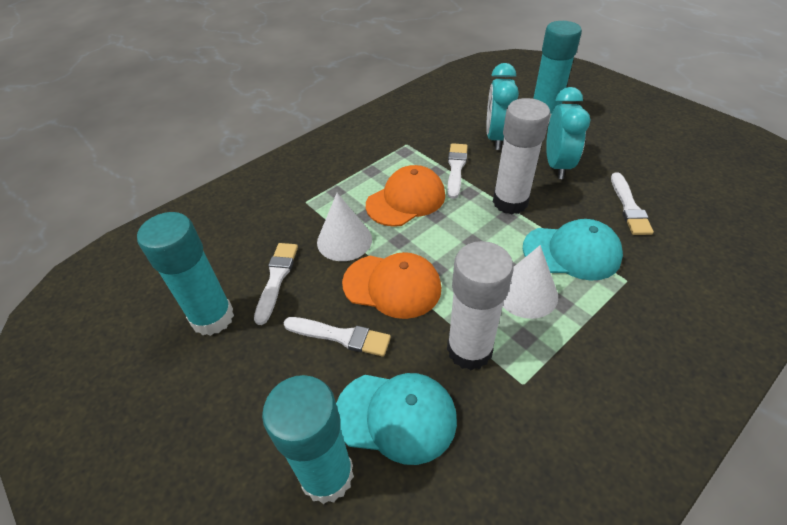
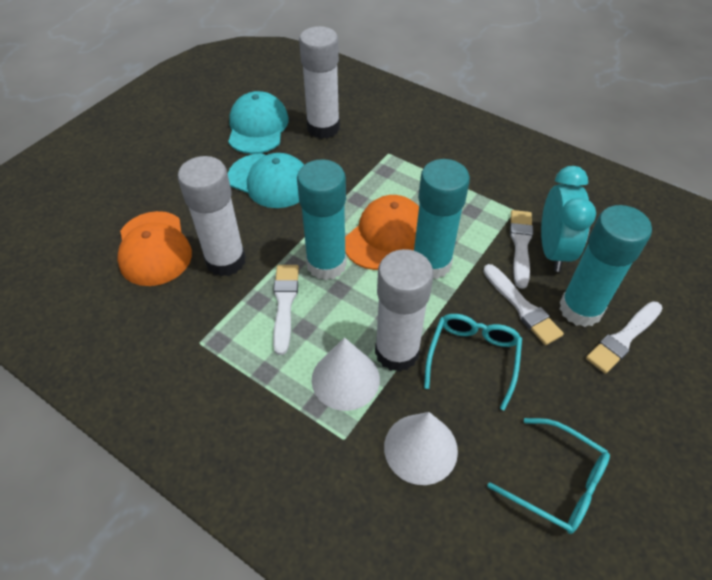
turquoise clock: [486,63,519,150] [546,87,591,179] = 2 -> [541,166,596,272] = 1
turquoise glasses: none = 0 -> [424,314,522,411] [487,418,610,534] = 2
white glue stick: [447,241,514,370] [493,98,550,214] = 2 -> [178,156,246,276] [299,26,340,139] [375,249,433,372] = 3

